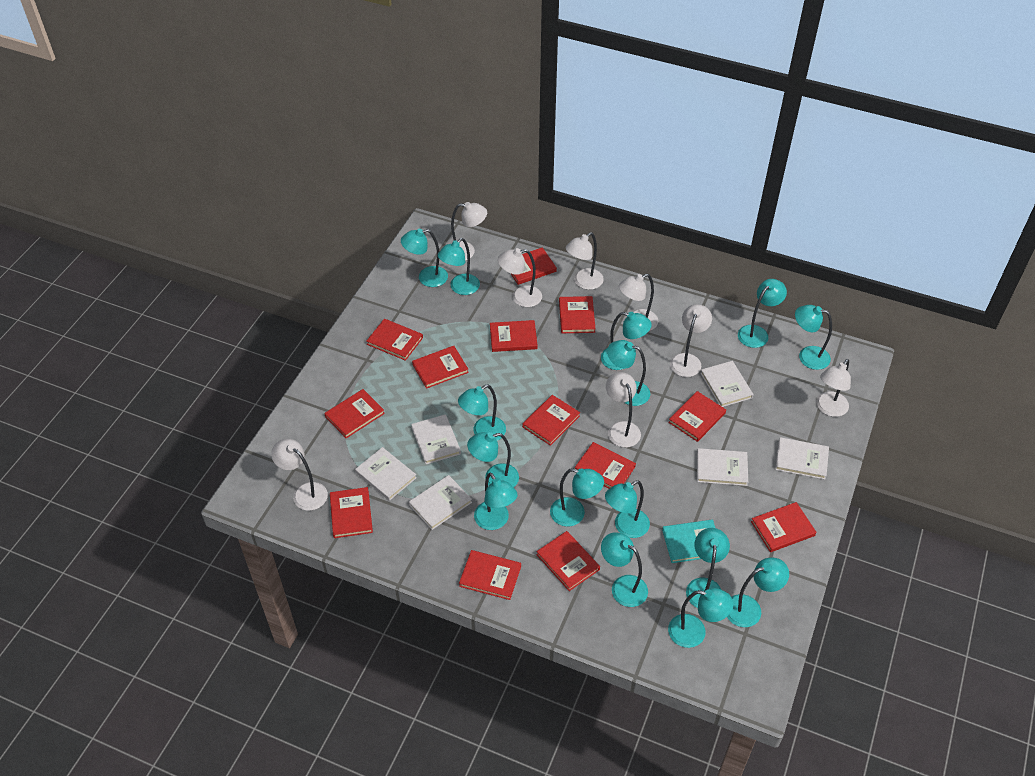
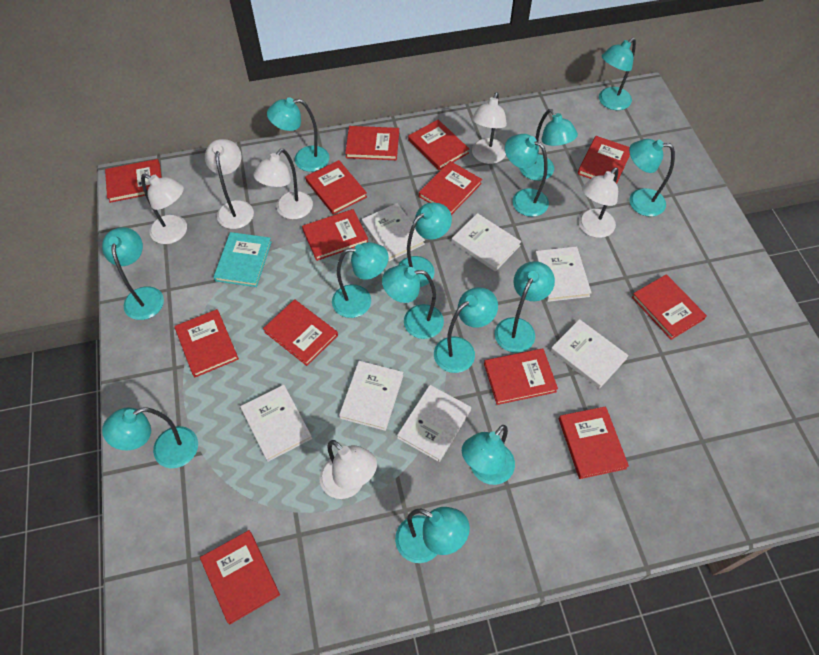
turquoise lamp: [401,229,448,287] [438,238,480,295] [458,385,506,441] [467,432,519,488] [474,473,518,530] [550,468,604,527] [601,312,652,370] [601,532,648,607] [605,480,650,538] [607,340,650,406] [668,588,733,648] [686,528,730,608] [727,558,789,627] [738,279,787,348] [795,305,832,370] = 15 -> [102,227,164,320] [102,407,198,468] [267,97,329,172] [332,242,389,318] [382,265,444,339] [395,507,470,563] [398,203,452,287] [434,287,498,373] [462,425,515,485] [495,261,555,353] [505,134,549,217] [519,109,578,181] [599,38,636,110] [629,139,675,217] = 14
white book: [355,447,417,501] [409,475,472,530] [411,414,461,464] [697,448,748,486] [700,361,754,407] [775,437,829,480] = 6 -> [240,385,312,462] [339,361,403,431] [362,203,425,261] [397,385,471,462] [451,213,521,272] [535,246,592,302] [551,319,629,389] = 7
white lamp: [271,439,328,511] [451,202,487,261] [498,248,542,307] [566,232,604,290] [606,372,641,448] [619,274,658,331] [670,304,712,377] [816,359,851,417] = 8 -> [141,173,187,244] [205,139,254,229] [253,149,313,219] [319,440,377,499] [472,92,507,164] [578,167,618,238] = 6

